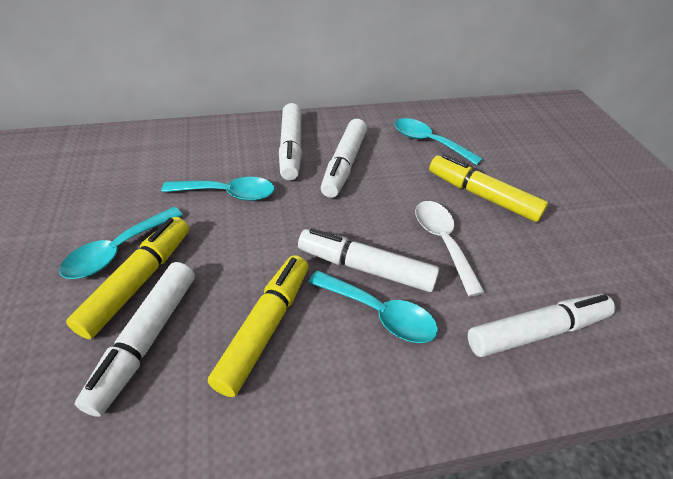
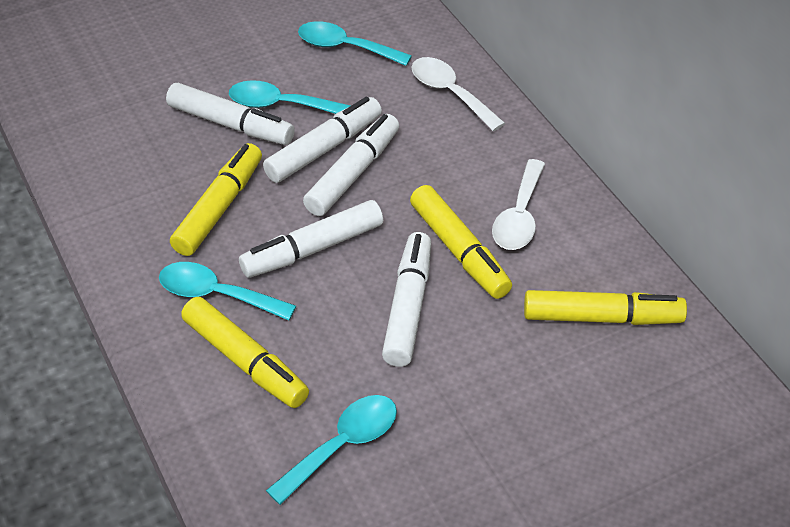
white spoon: [415,201,485,297] = 1 -> [411,57,505,131] [492,159,545,250] = 2
yellow marker: [66,217,189,339] [208,255,309,397] [429,154,548,222] = 3 -> [170,143,262,256] [181,297,309,408] [410,185,512,299] [524,290,687,325] = 4

